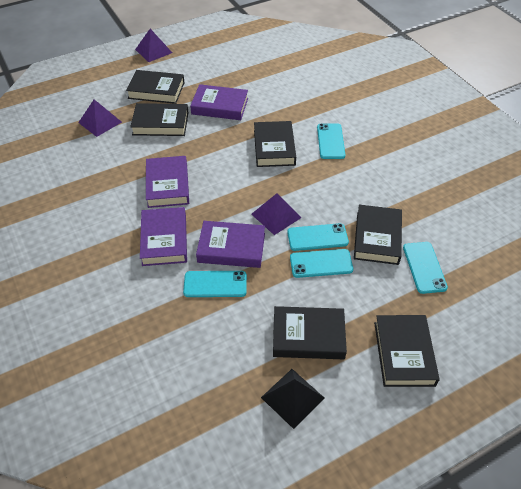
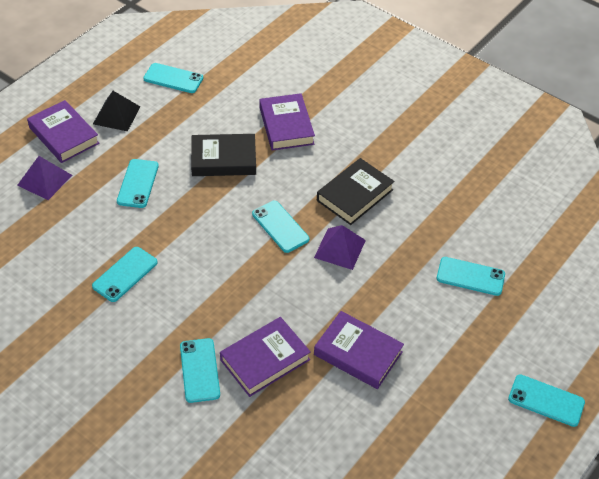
black book: [126,70,185,104] [130,103,189,136] [254,121,296,167] [273,306,347,359] [354,205,402,265] [374,315,440,387] = 6 -> [191,134,256,176] [317,158,395,225] = 2
purple pyramid: [78,100,122,137] [135,29,172,62] [251,193,302,235] = 3 -> [17,156,72,200] [314,225,366,270] = 2
turquoise phone: [183,271,247,297] [287,223,349,251] [290,249,353,278] [317,123,345,159] [403,242,448,294] = 5 -> [92,247,158,302] [117,159,159,208] [143,63,203,93] [180,338,220,403] [252,200,309,253] [437,257,505,296] [508,374,585,427] = 7

